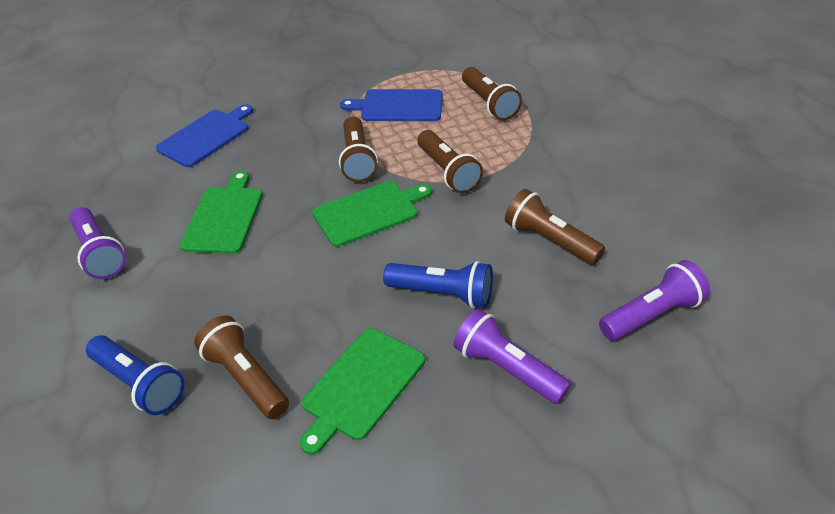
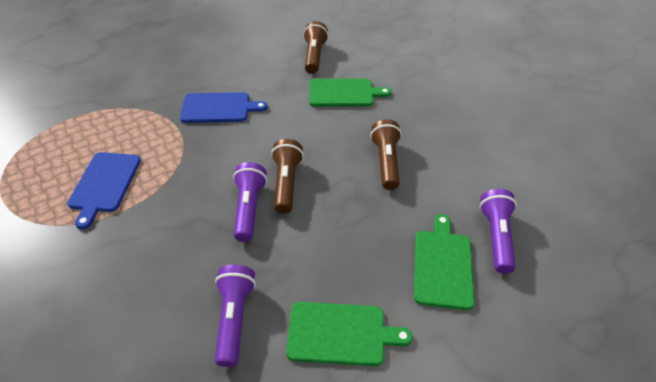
blue flashlight: [86,335,185,415] [383,261,493,308] = 2 -> none = 0
brown flashlight: [194,315,289,419] [339,117,378,182] [418,130,483,193] [462,67,522,120] [505,189,605,265] = 5 -> [271,139,304,214] [303,21,329,74] [370,119,402,190] = 3

